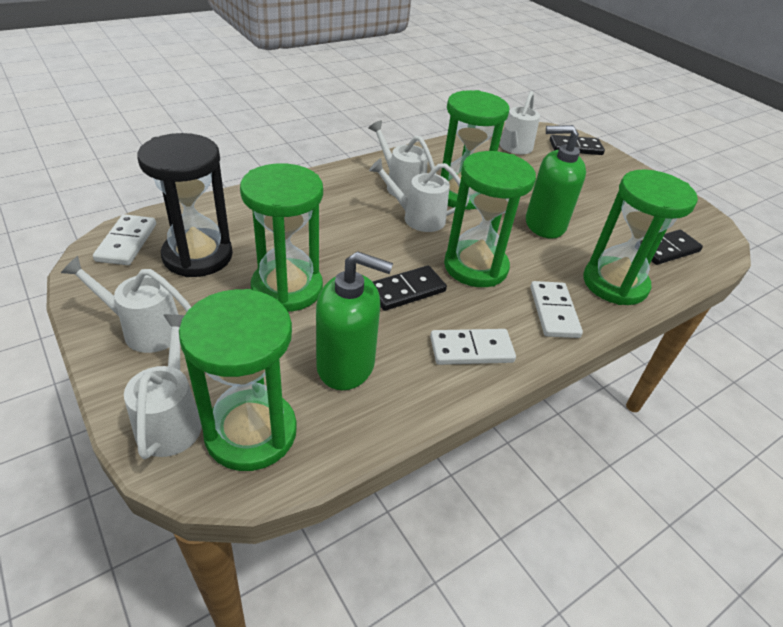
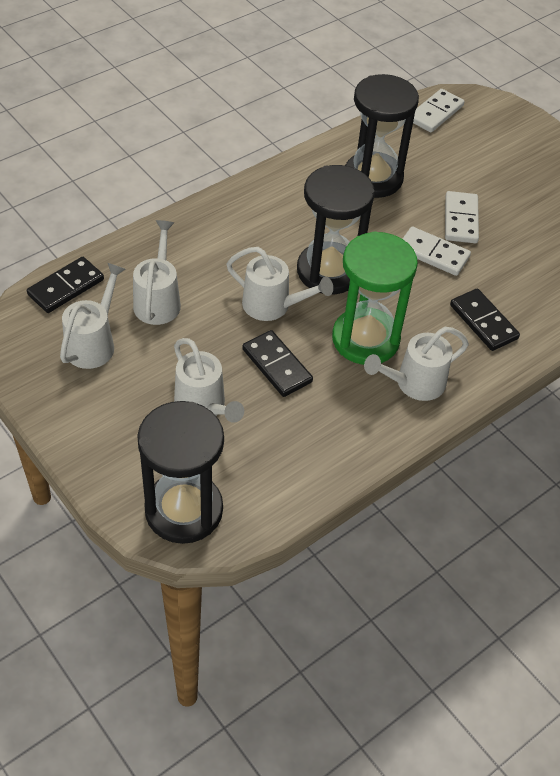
black hourglass: [137,133,233,277] = 1 -> [137,401,224,544] [297,165,375,294] [345,74,419,198] = 3
green hourglass: [179,289,297,471] [240,163,323,312] [441,90,510,210] [444,151,536,287] [583,169,698,305] = 5 -> [332,231,418,365] = 1
green soap dispenser: [316,251,393,390] [526,125,586,239] = 2 -> none = 0

